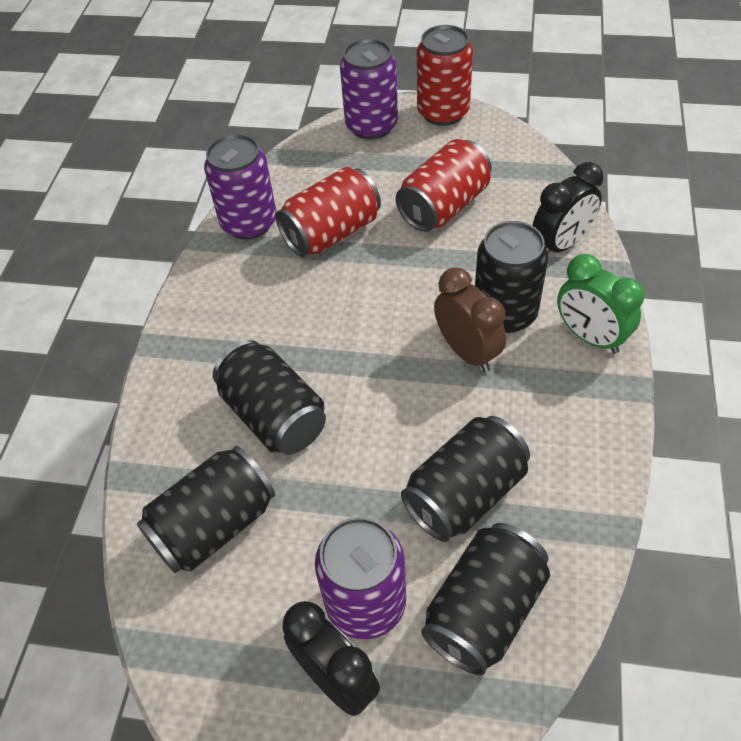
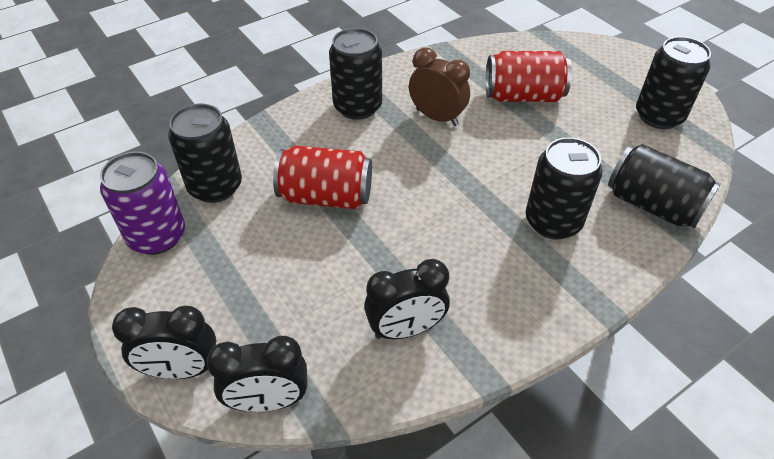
black clock: [283,601,380,716] [532,162,603,253] = 2 -> [112,305,216,379] [206,336,308,412] [364,259,450,339] = 3
green clock: [557,254,645,354] = 1 -> none = 0
purple can: [204,134,276,239] [315,517,406,640] [340,38,398,140] = 3 -> [100,151,185,255] = 1
red can: [276,167,381,257] [396,139,491,232] [417,25,473,126] = 3 -> [273,145,372,209] [486,51,572,102] = 2

